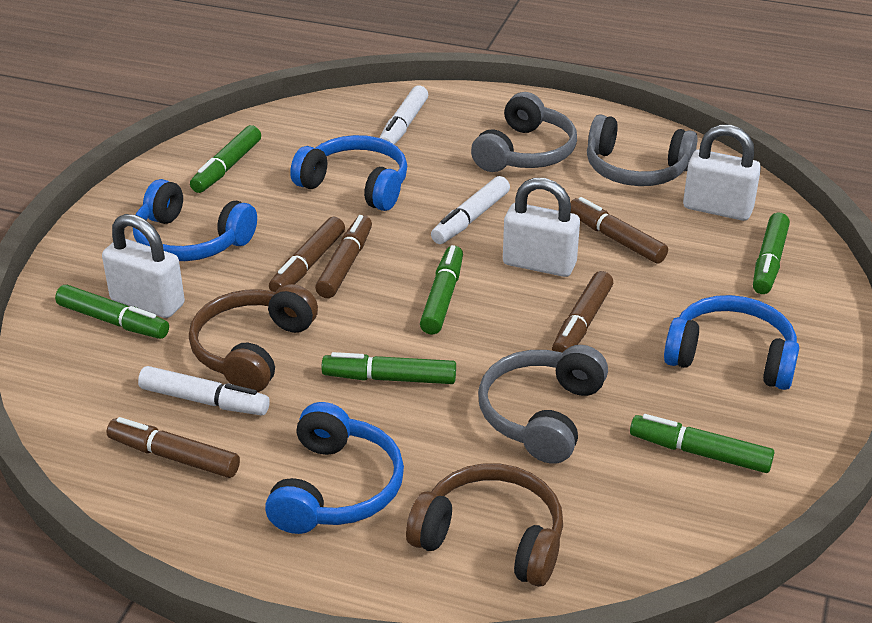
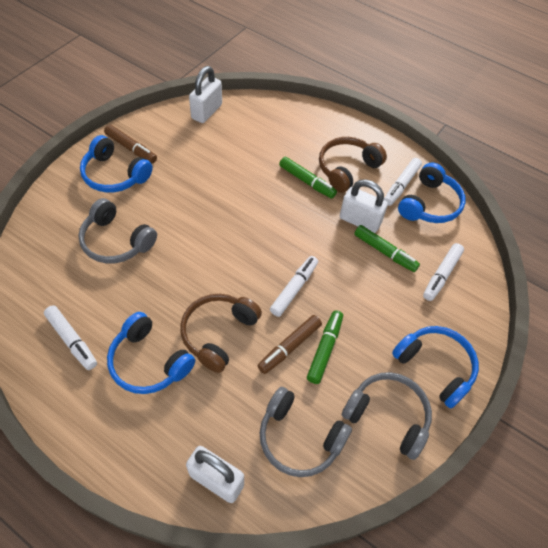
brown marker: [107,417,240,478] [269,217,345,292] [315,215,372,298] [552,271,613,353] [570,197,668,264] = 5 -> [104,125,157,163] [258,315,322,374] = 2
green marker: [55,285,169,339] [190,125,261,193] [321,352,456,384] [420,245,463,334] [630,414,774,473] [753,213,790,294] = 6 -> [279,157,337,199] [307,310,343,384] [354,225,420,272] = 3
white marker: [138,366,270,416] [379,86,428,145] [431,176,510,244] = 3 -> [44,305,97,370] [270,256,318,317] [384,158,422,206] [423,243,464,301] = 4

